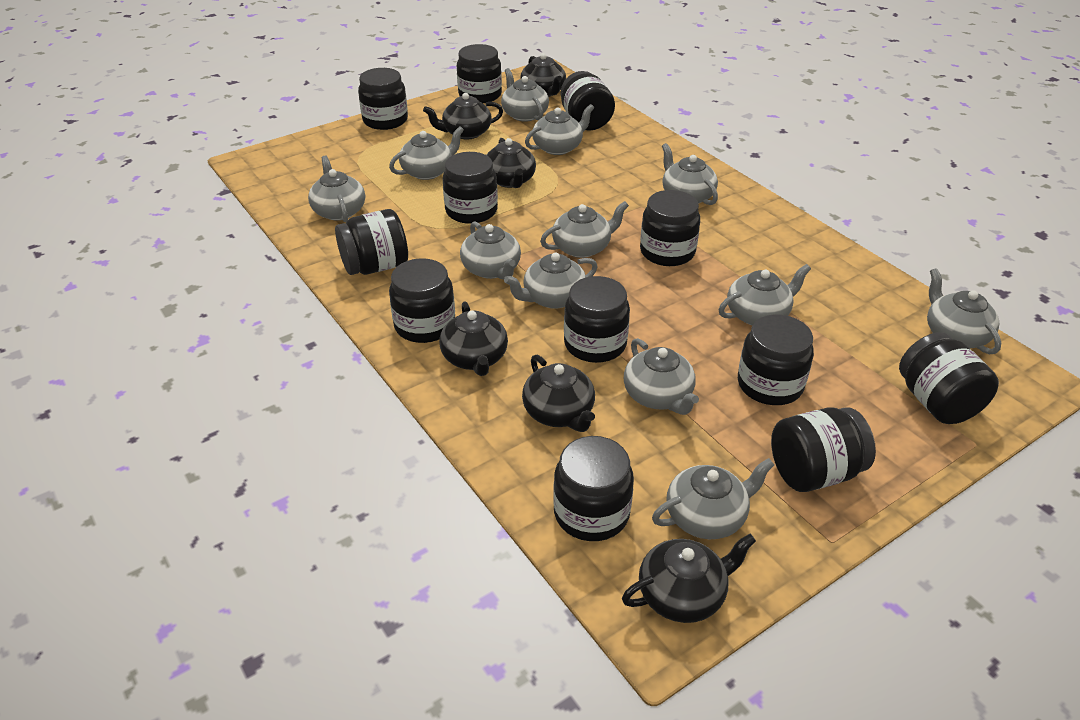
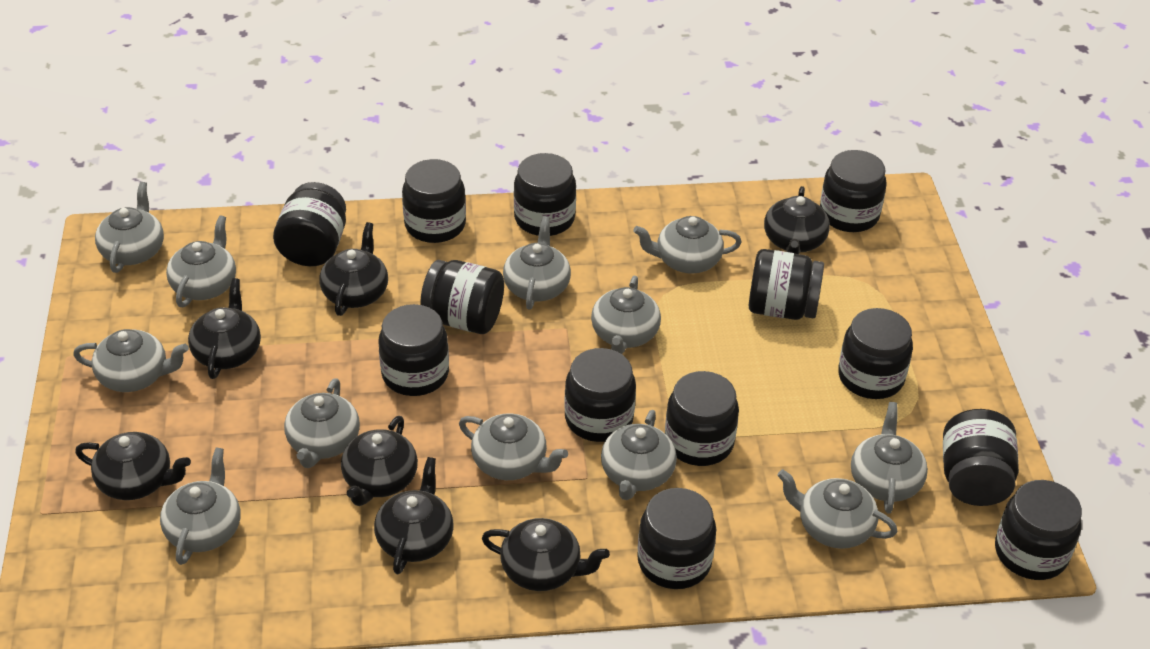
black jar: [335,209,408,275] [358,68,408,130] [389,258,455,343] [443,152,498,224] [457,44,502,103] [553,436,634,541] [561,71,615,131] [564,276,630,363] [640,190,700,266] [738,314,814,405] [771,407,876,492] [899,332,999,424] = 12 -> [273,182,346,266] [379,304,449,396] [402,159,466,243] [420,260,504,334] [514,153,576,236] [564,348,636,442] [637,488,716,589] [665,371,739,466] [749,249,824,320] [820,150,887,232] [838,308,913,399] [943,409,1019,506] [995,480,1082,580] = 13
black teapot: [423,93,503,139] [439,301,508,376] [486,138,536,188] [520,53,566,97] [522,355,595,432] [622,534,756,623] = 6 -> [75,432,191,500] [188,278,261,379] [319,222,388,316] [341,416,418,506] [374,457,454,574] [482,518,610,591] [764,186,830,254] = 7

